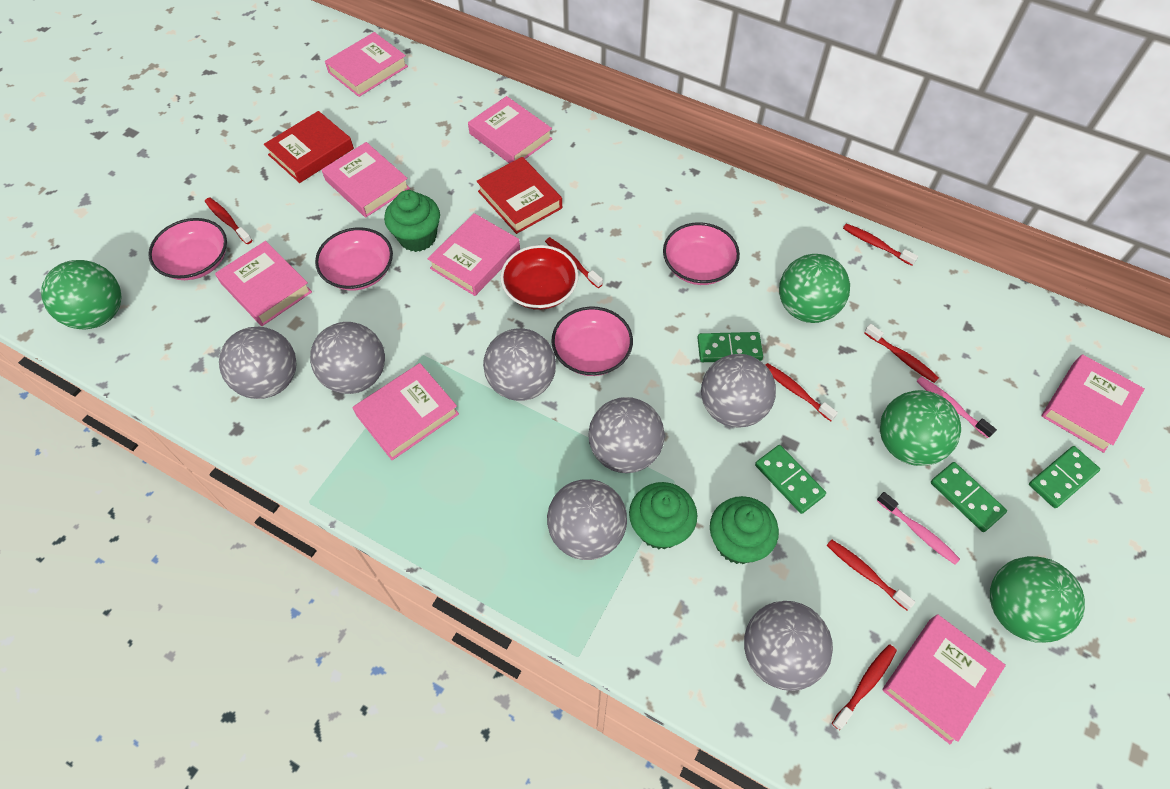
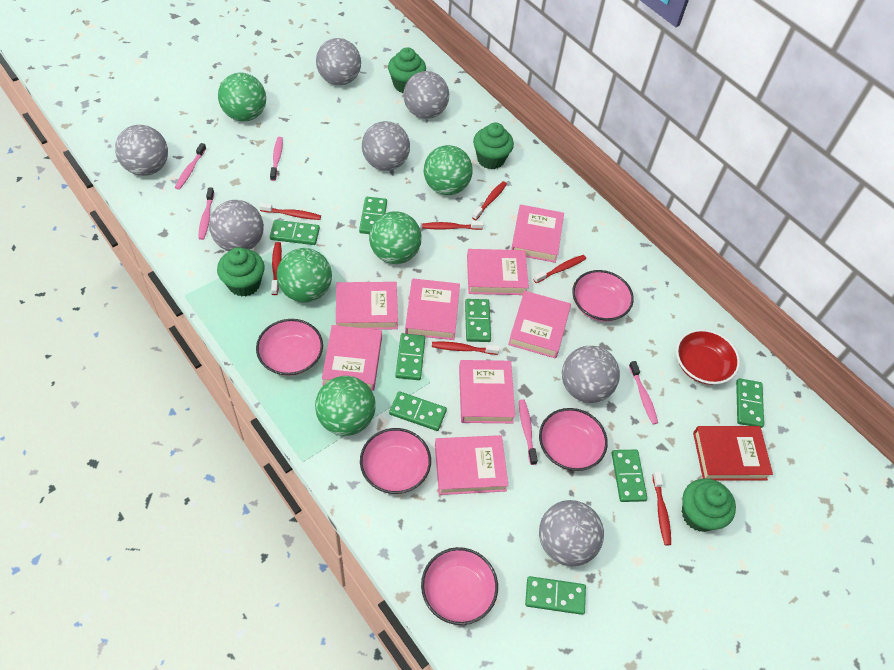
green ball: [41,260,122,329] [779,254,850,323] [880,390,961,466] [990,556,1085,643] = 4 -> [218,73,266,121] [277,248,332,303] [315,376,376,436] [369,211,422,264] [424,145,473,195] = 5
green cupcake: [384,190,440,252] [629,482,697,550] [710,496,779,564] = 3 -> [217,247,265,297] [388,47,426,93] [473,123,514,169] [682,478,736,532] = 4
green domino: [697,332,763,362] [755,445,826,514] [931,462,1007,532] [1029,446,1100,508] = 4 -> [270,220,320,245] [359,197,387,234] [389,391,447,431] [395,333,425,380] [465,299,491,342] [525,576,586,615] [612,450,647,502] [736,378,764,428] = 8
pink bowl: [148,218,227,280] [315,227,393,291] [551,307,633,376] [663,222,740,285] = 4 -> [256,319,323,376] [360,428,431,494] [421,547,498,625] [539,408,608,471] [572,270,634,322] = 5
pink toothbrush: [877,492,960,564] [916,377,997,438] = 2 -> [175,143,206,190] [198,188,214,240] [270,137,283,181] [519,399,538,465] [629,361,658,425] = 5
red book: [264,111,354,183] [476,157,562,234] = 2 -> [693,426,773,481] = 1

